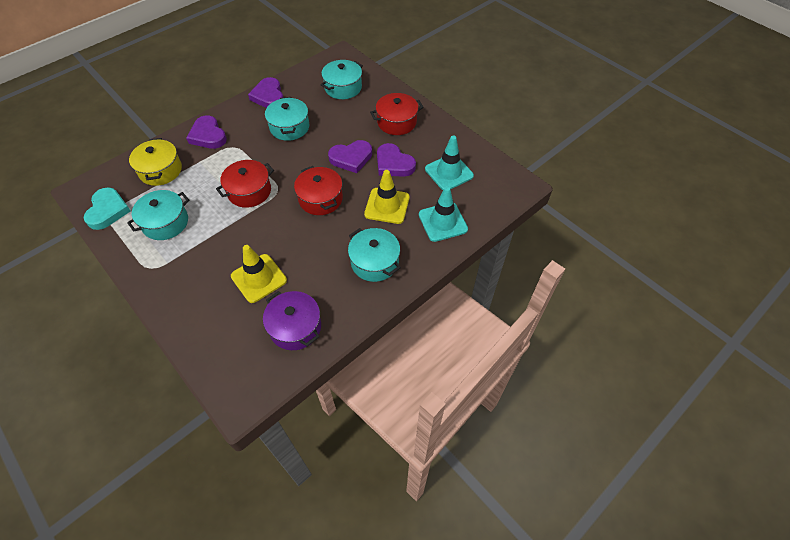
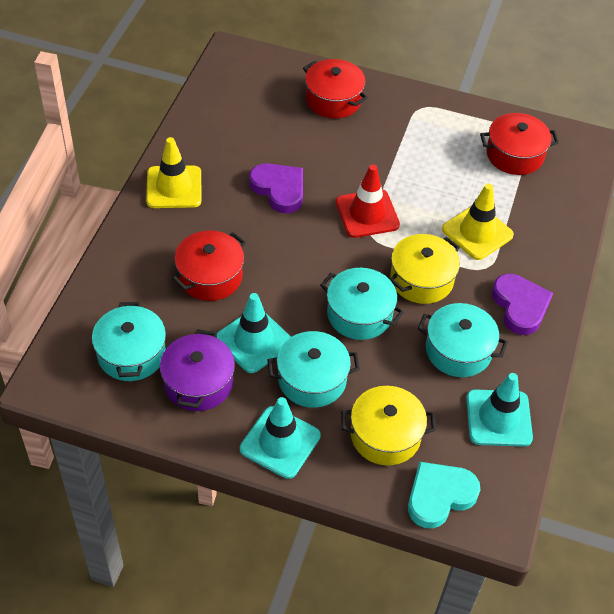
purple heart: [186,115,227,149] [248,77,283,108] [328,140,372,173] [377,143,416,177] = 4 -> [249,163,303,213] [492,274,553,335] = 2
red traffic cone: none = 0 -> [336,164,400,238] = 1
turquoise traffic cone: [419,186,468,242] [425,135,474,190] = 2 -> [217,293,291,373] [240,397,321,479] [466,373,533,447] = 3
yellow pot: [129,138,182,186] = 1 -> [341,386,436,466] [390,234,460,304] = 2

